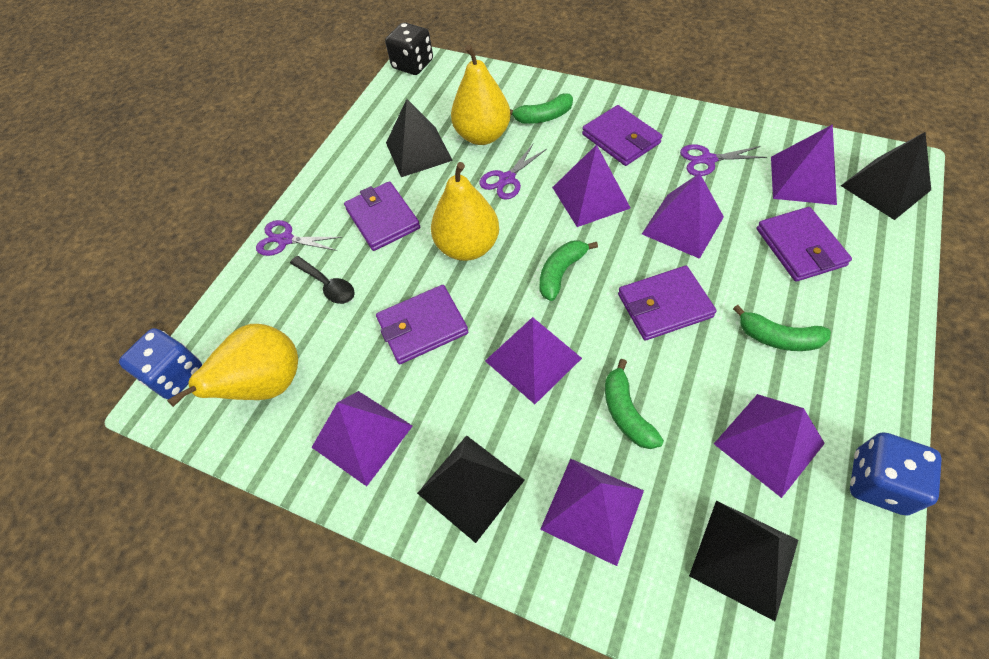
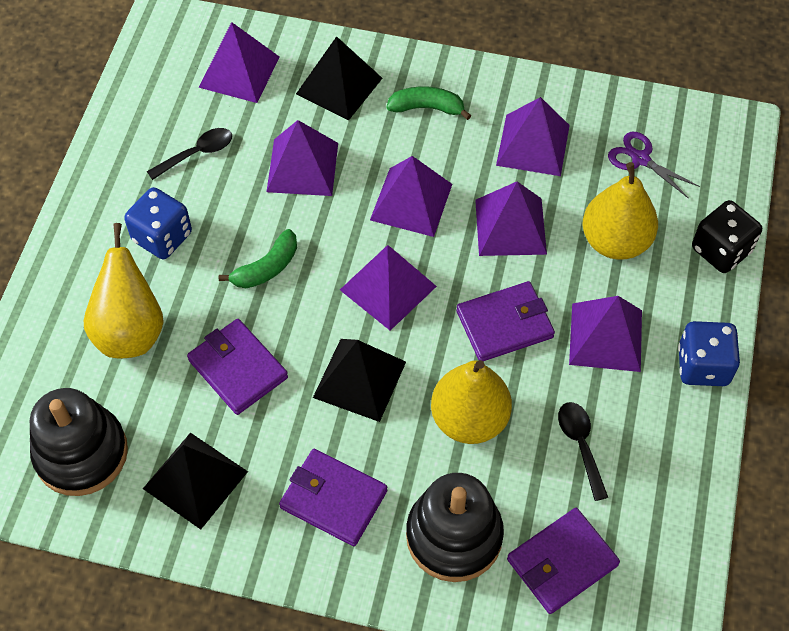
black pyramid: [386,99,453,177] [417,435,525,543] [689,501,798,621] [841,132,931,220] = 4 -> [143,432,248,530] [296,36,383,120] [313,339,406,422] = 3
black spoon: [290,256,355,304] = 1 -> [147,128,232,180] [558,402,608,501] = 2
black stacking toy: none = 0 -> [30,388,128,496] [406,473,504,582] = 2
green banana: [510,93,573,124] [540,240,598,301] [605,359,664,449] [733,305,831,351] = 4 -> [219,229,297,288] [386,86,472,120] = 2
purple scissors: [256,220,343,256] [479,143,547,200] [680,144,767,176] = 3 -> [608,132,700,199] = 1
purple wallet: [344,181,420,251] [376,285,468,364] [582,105,662,166] [618,266,717,340] [757,207,852,282] = 5 -> [187,319,288,415] [279,449,387,546] [456,281,555,361] [507,508,620,614] = 4

